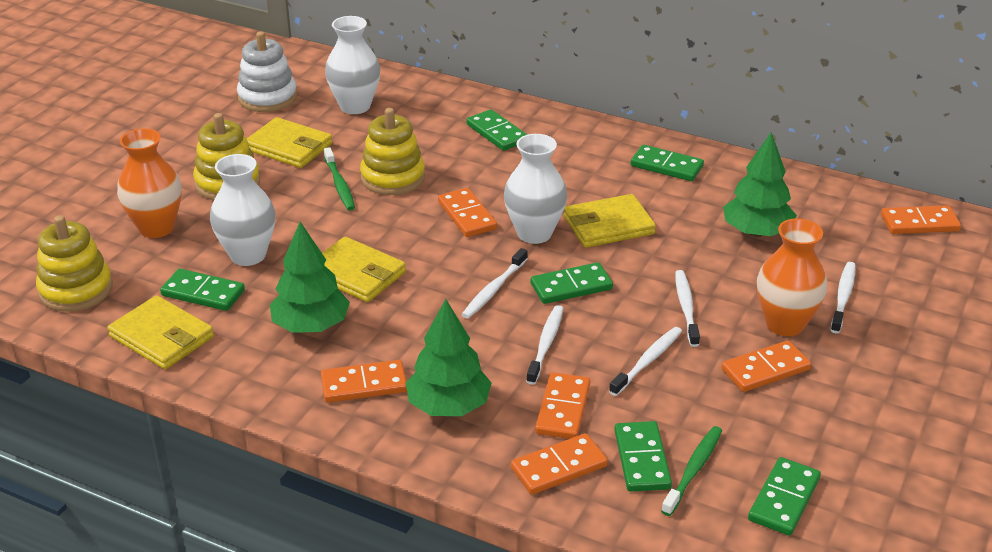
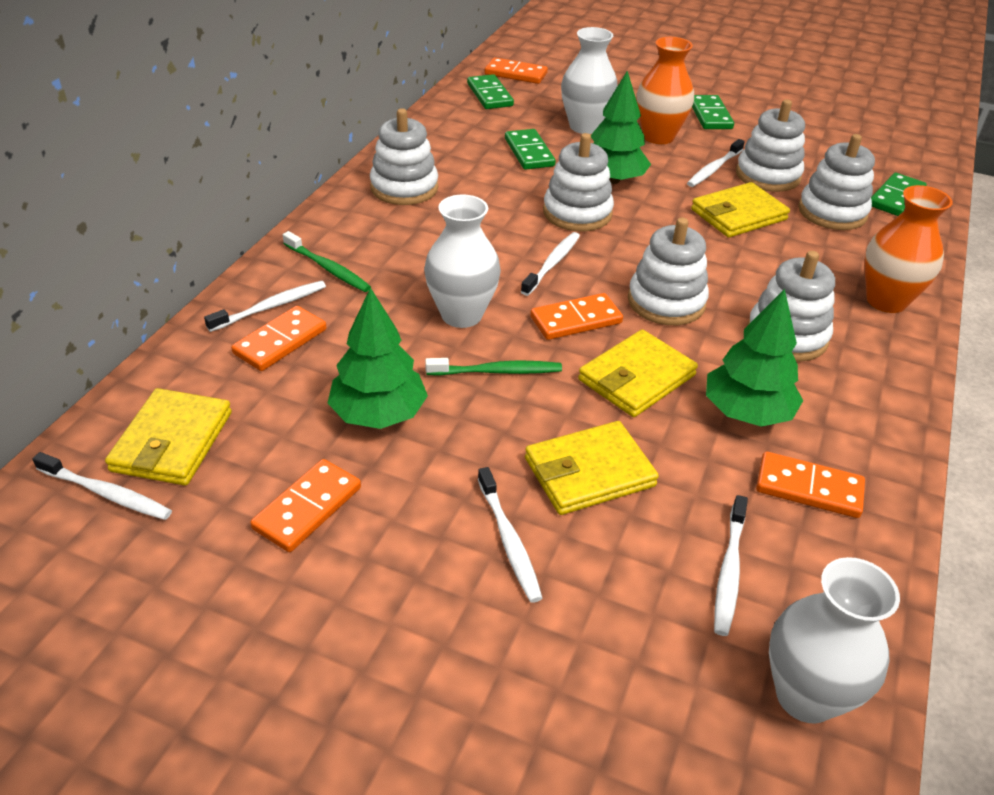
green domino: [160,269,245,311] [467,109,528,151] [530,262,613,304] [615,421,672,492] [631,145,704,181] [748,457,821,536] = 6 -> [467,74,514,109] [505,129,556,170] [692,95,734,129] [871,173,927,216] = 4
orange domino: [321,360,407,403] [438,188,497,237] [511,433,608,495] [535,372,590,439] [721,340,811,392] [881,205,961,234] = 6 -> [231,306,326,371] [250,459,361,552] [484,57,548,84] [530,293,623,340] [756,451,865,518] = 5
white stacking toy: [237,31,297,112] = 1 -> [370,108,438,205] [543,133,614,231] [628,217,709,325] [736,99,805,192] [747,251,835,361] [798,134,875,230] = 6
white toothbrush: [461,248,528,319] [526,305,563,385] [609,327,682,396] [675,270,700,347] [831,262,856,333] = 5 -> [32,452,172,520] [204,281,326,332] [478,467,542,603] [521,232,580,296] [687,139,745,187] [714,495,748,636] = 6
yellow stacking toy: [36,215,113,312] [193,113,260,200] [360,108,425,195] = 3 -> none = 0

